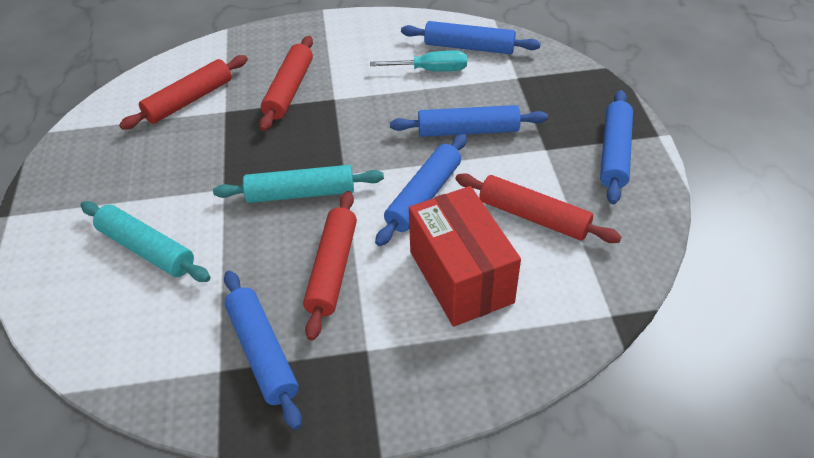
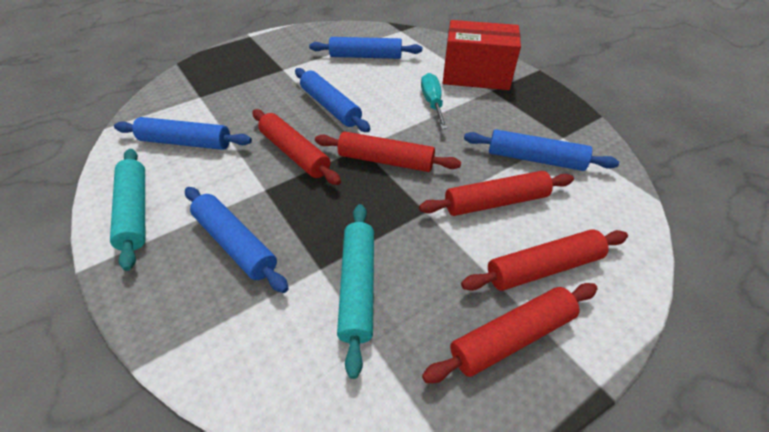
red rolling pin: [119,55,248,130] [259,36,313,131] [303,191,357,341] [455,173,622,243] = 4 -> [252,109,341,185] [315,132,461,172] [419,171,574,216] [422,283,598,383] [461,229,628,291] = 5

